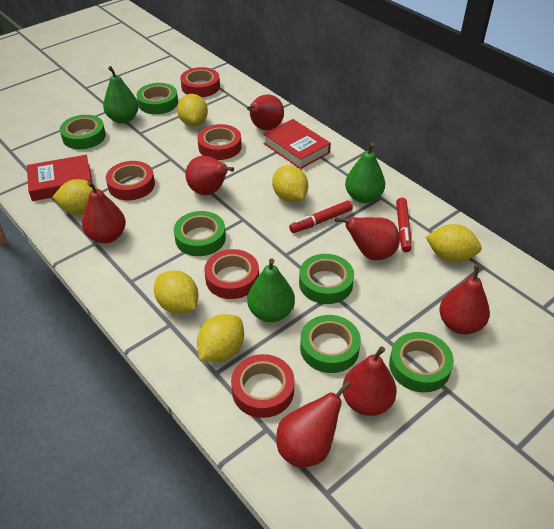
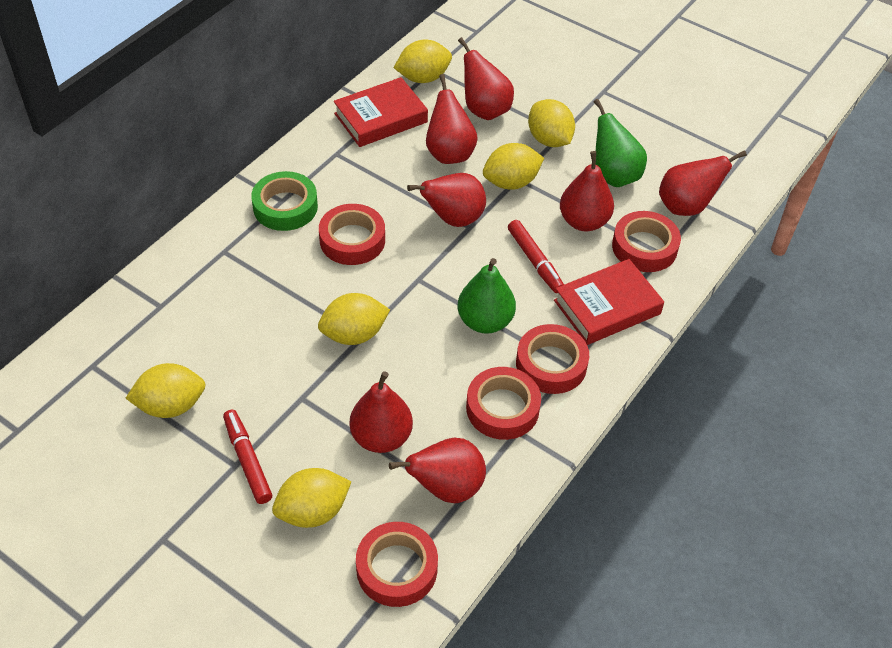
green pear: [103,66,139,124] [247,258,295,322] [345,143,385,203] = 3 -> [458,258,516,334] [594,99,647,187] = 2
green tape: [60,115,106,149] [137,83,178,114] [174,211,226,256] [299,254,354,304] [300,315,361,373] [389,332,454,392] = 6 -> [251,171,318,231] = 1

